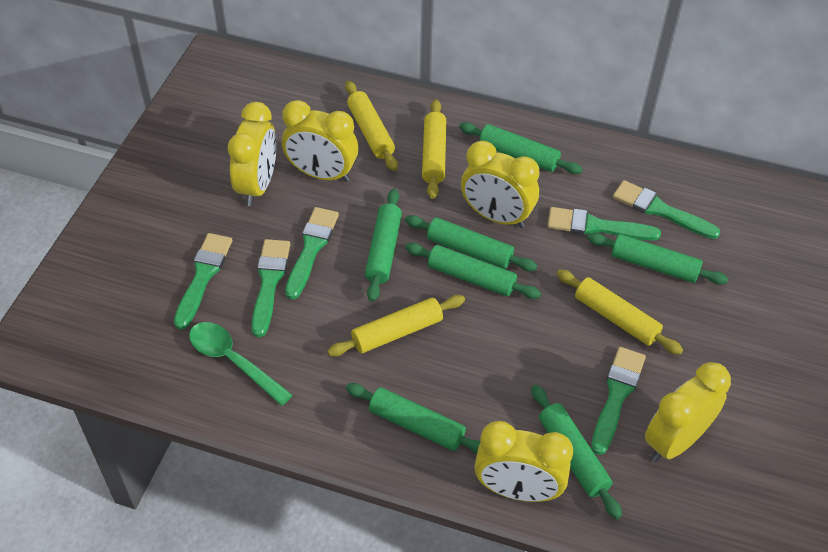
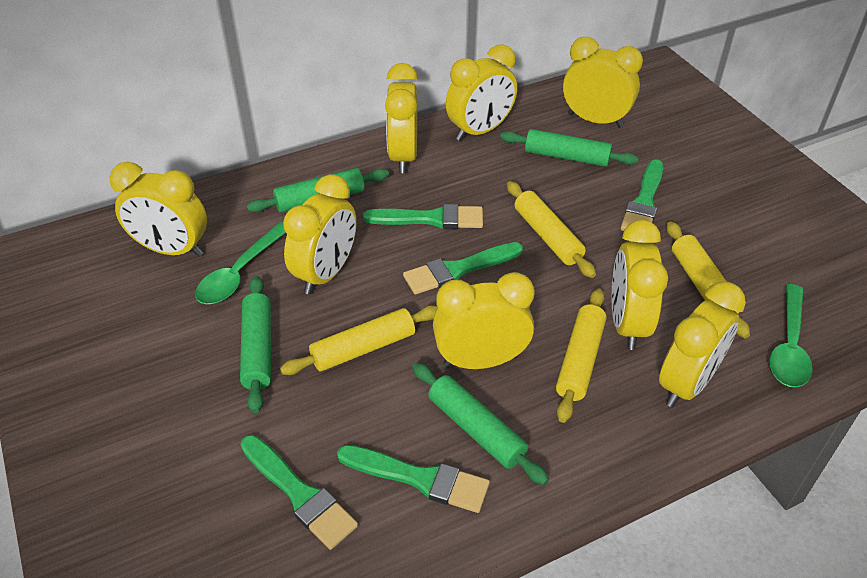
green brush: [174,233,232,330] [251,239,290,337] [285,207,339,300] [548,207,661,241] [591,347,646,455] [613,180,720,239] = 6 -> [240,435,358,550] [337,445,490,513] [363,204,483,229] [403,242,523,295] [621,159,664,231] = 5
green rolling pin: [346,383,480,454] [365,189,402,302] [405,215,537,271] [405,243,541,299] [459,122,582,174] [531,385,622,519] [587,233,728,285] = 7 -> [240,276,271,413] [246,168,389,213] [412,363,549,485] [500,129,638,167] = 4
green spoon: [189,322,293,406] = 1 -> [195,222,286,304] [769,284,813,387] = 2
yellow clock: [228,102,277,206] [282,100,358,182] [461,141,539,228] [475,421,573,502] [645,362,731,462] = 5 -> [109,162,207,256] [283,174,357,295] [385,63,418,173] [433,272,535,369] [446,44,517,141] [563,37,643,128] [612,220,668,350] [659,281,746,408] = 8

